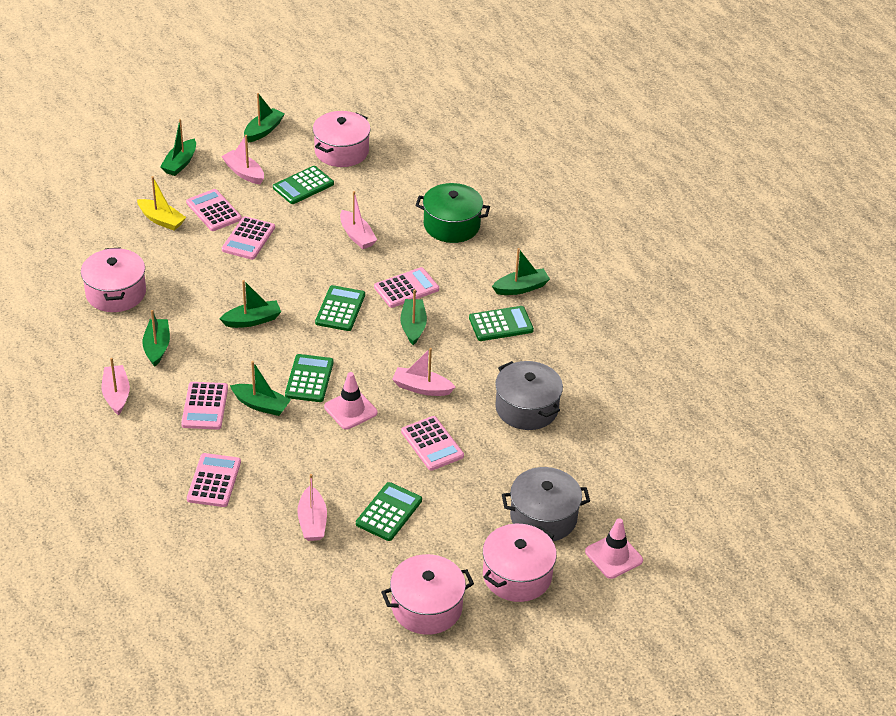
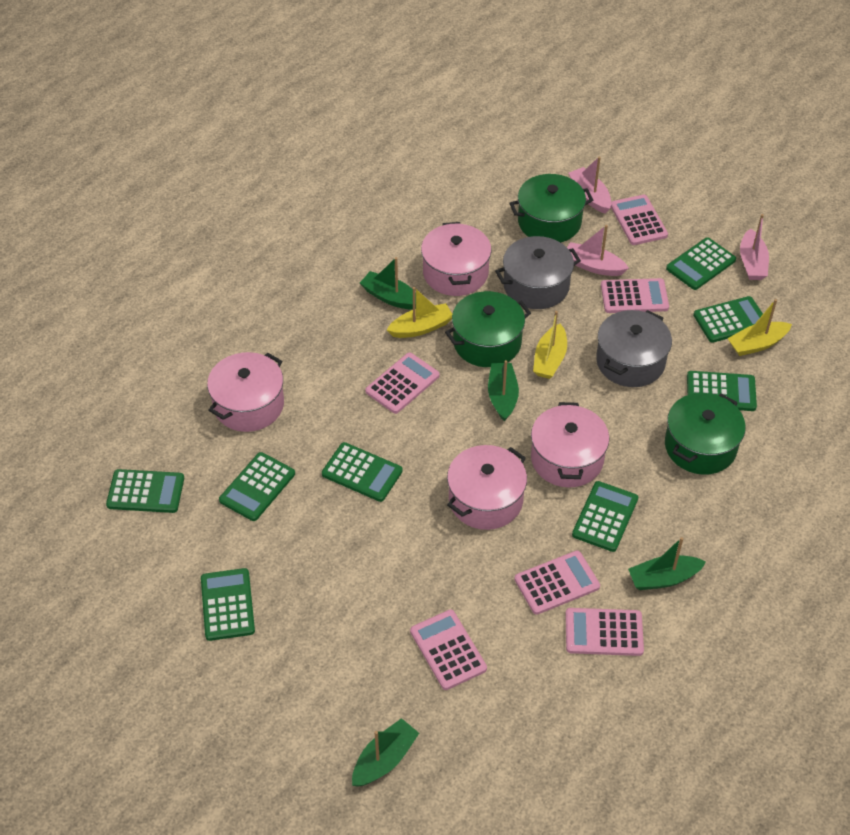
green boat: [142,310,170,366] [160,119,196,176] [220,280,281,328] [230,361,291,416] [244,93,285,143] [400,289,427,345] [492,248,550,295] = 7 -> [352,718,419,787] [360,257,416,310] [488,360,519,422] [628,537,706,590] = 4
green calculator: [273,166,334,204] [285,354,334,402] [315,285,365,331] [356,482,422,541] [469,306,534,341] = 5 -> [106,469,184,513] [201,568,255,641] [219,452,295,521] [322,442,403,502] [572,481,638,552] [666,237,736,290] [687,371,757,411] [693,296,763,343] = 8
green pot: [415,183,490,243] = 1 -> [445,291,531,367] [510,174,593,243] [665,393,746,475] = 3
pink boat: [102,358,130,415] [221,135,264,185] [297,474,327,541] [340,191,377,249] [392,348,456,396] = 5 -> [567,225,629,276] [568,157,611,214] [740,214,769,280] = 3
pink traffic cone: [324,372,378,429] [585,518,643,579] = 2 -> none = 0
yellow boat: [137,176,186,231] = 1 -> [387,287,452,338] [533,311,567,379] [727,299,792,356] = 3

